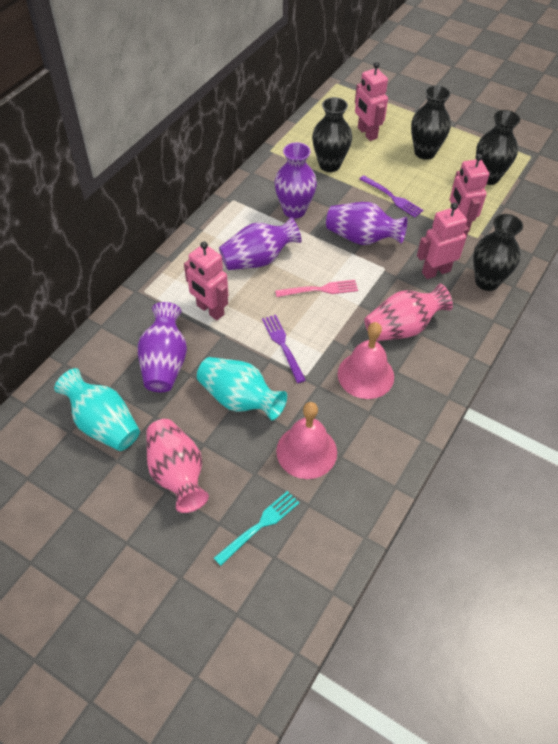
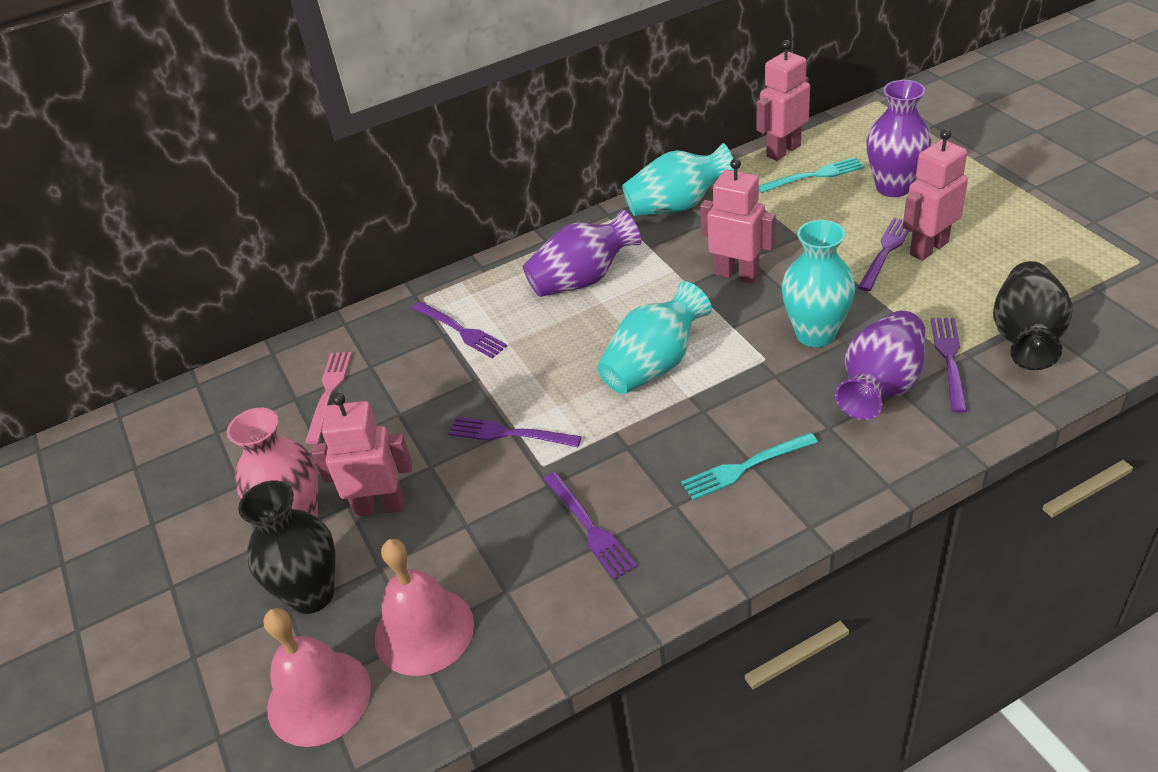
black vase: [312,97,352,172] [411,85,451,160] [473,214,523,291] [476,110,520,185] = 4 -> [238,480,335,614] [993,261,1073,370] = 2
pink vase: [146,419,209,513] [364,284,453,341] = 2 -> [227,408,318,517] = 1
purple fork: [262,315,306,383] [360,175,423,217] = 2 -> [412,302,507,358] [448,417,582,447] [543,472,637,580] [858,218,909,291] [931,318,967,413] = 5
purple vase: [138,302,187,392] [219,217,301,270] [274,142,317,219] [326,202,407,245] = 4 -> [523,209,642,297] [835,311,925,420] [866,80,931,197] = 3
turquoise fork: [214,491,299,566] = 1 -> [681,432,818,500] [759,157,864,193] = 2
turquoise vase: [54,368,140,451] [197,357,287,420] = 2 -> [597,281,712,394] [622,143,734,216] [782,220,856,347] = 3

